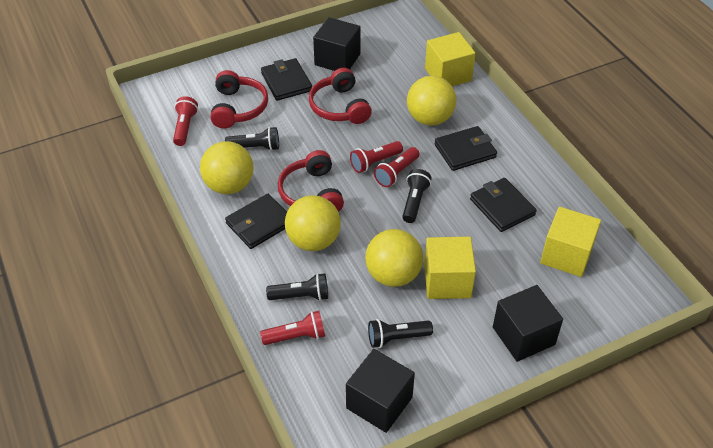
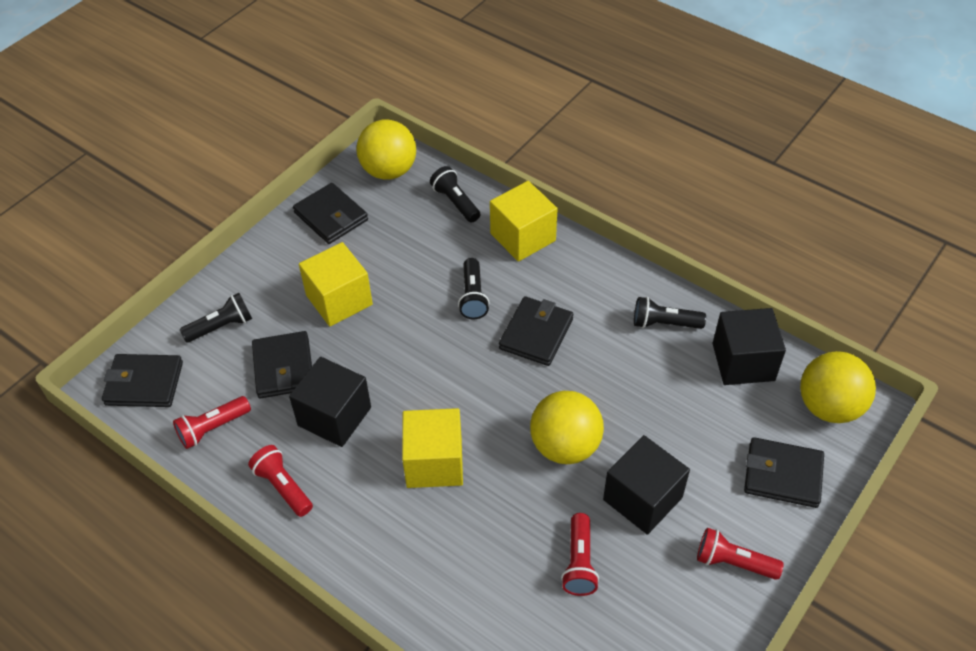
black wallet: [225,194,287,249] [261,58,312,101] [434,126,497,171] [470,178,537,232] = 4 -> [102,354,183,407] [252,331,312,398] [293,183,368,244] [499,296,573,366] [744,437,824,508] = 5
red headphones: [210,70,268,129] [278,150,344,212] [309,68,372,124] = 3 -> none = 0
yellow ball: [200,141,253,194] [285,195,341,251] [365,229,423,287] [407,76,456,126] = 4 -> [357,119,416,180] [530,391,604,464] [800,351,876,423] = 3

